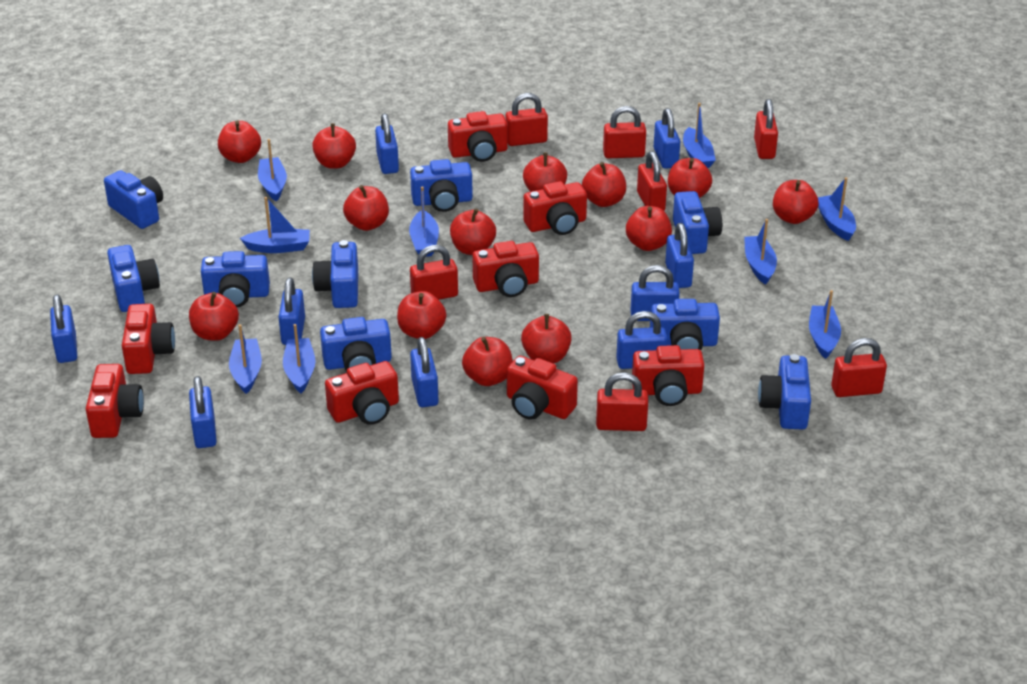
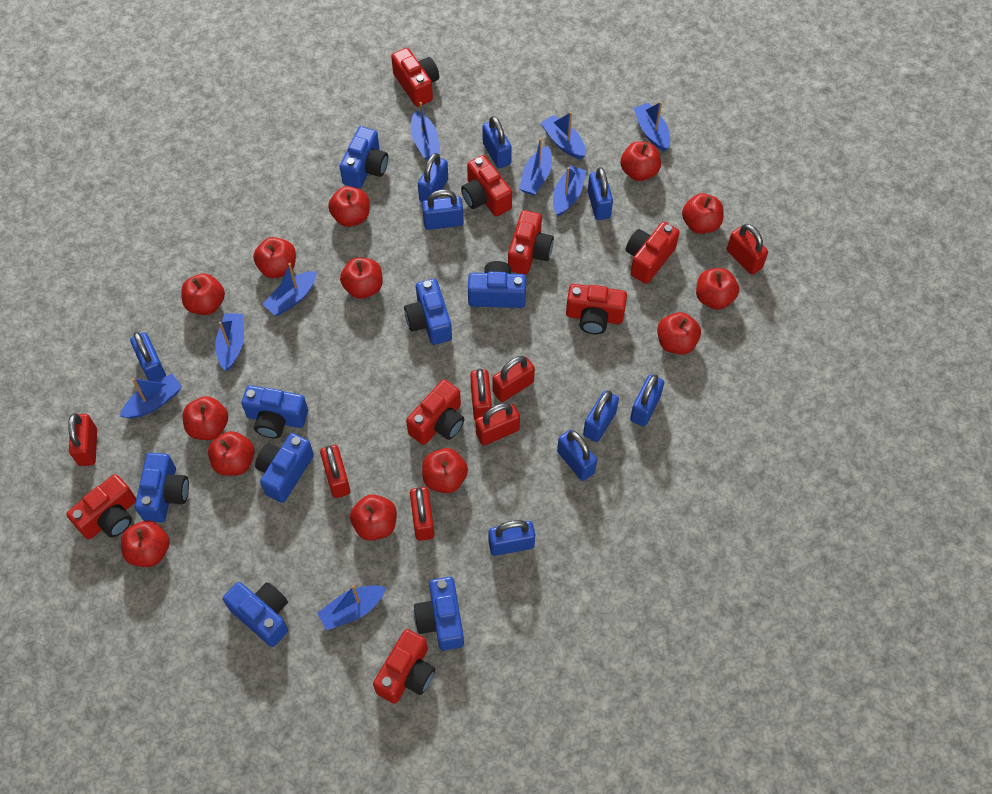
blue camera: [104,170,163,229] [107,245,160,312] [201,251,270,307] [312,240,358,308] [320,317,392,371] [410,159,473,212] [650,299,720,350] [673,191,722,254] [758,354,811,430] = 9 -> [135,453,189,522] [223,582,288,647] [242,385,308,438] [255,433,314,503] [340,126,388,189] [404,279,452,345] [414,577,464,651] [468,261,526,308] = 8

